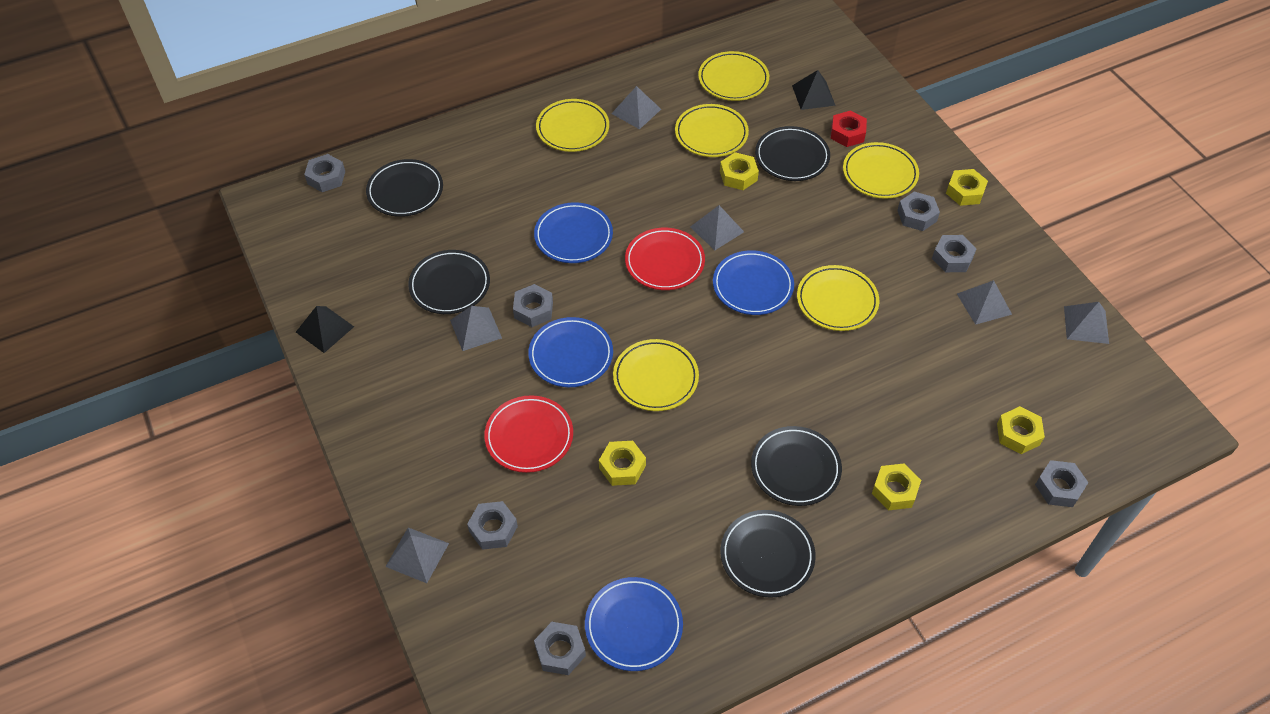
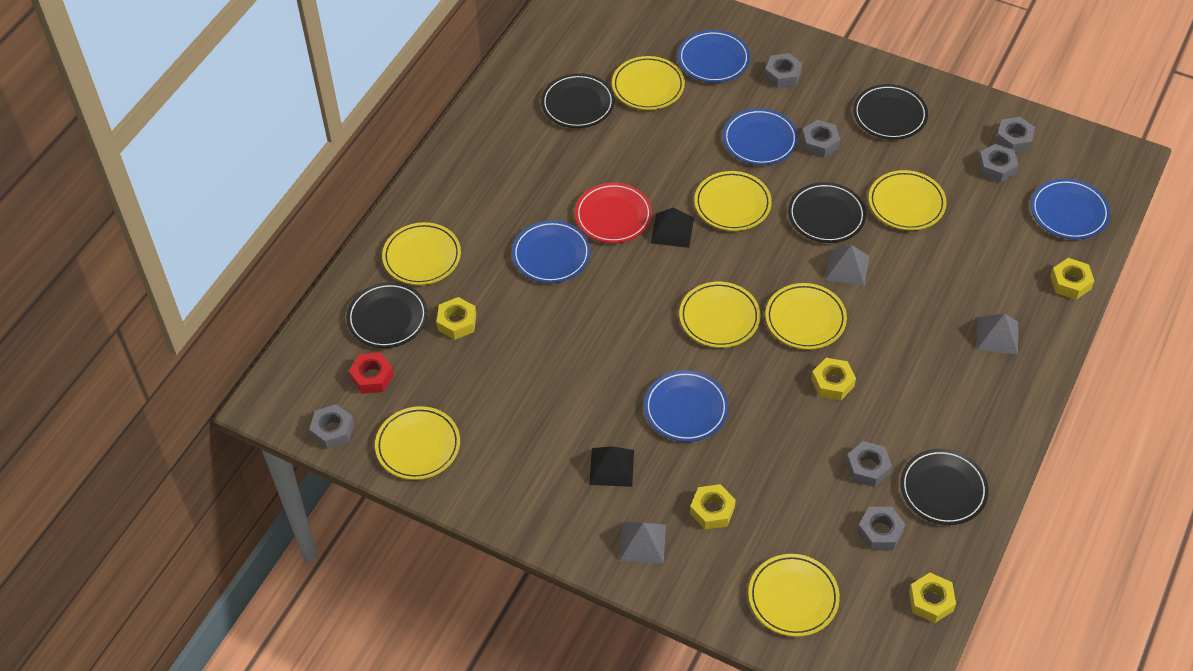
blue plate: [528,317,613,387] [534,202,613,263] [585,577,683,671] [713,250,794,315] = 4 -> [512,220,591,283] [644,370,729,442] [678,30,750,83] [723,108,798,165] [1031,179,1110,239] = 5
grey pyramid: [385,527,449,583] [450,306,502,351] [611,86,661,129] [690,205,744,250] [957,280,1012,325] [1064,302,1109,344] = 6 -> [619,522,666,564] [825,245,869,287] [977,313,1018,355] = 3
red plate: [484,395,573,473] [625,228,705,290] = 2 -> [575,183,652,243] = 1
yellow plate: [536,99,609,152] [613,339,699,411] [675,104,749,157] [698,51,769,101] [797,265,879,331] [843,142,919,199] = 6 -> [375,406,460,480] [382,222,461,285] [612,56,685,110] [679,282,760,348] [694,171,772,231] [748,554,840,637] [765,283,847,350] [869,170,947,230] = 8

